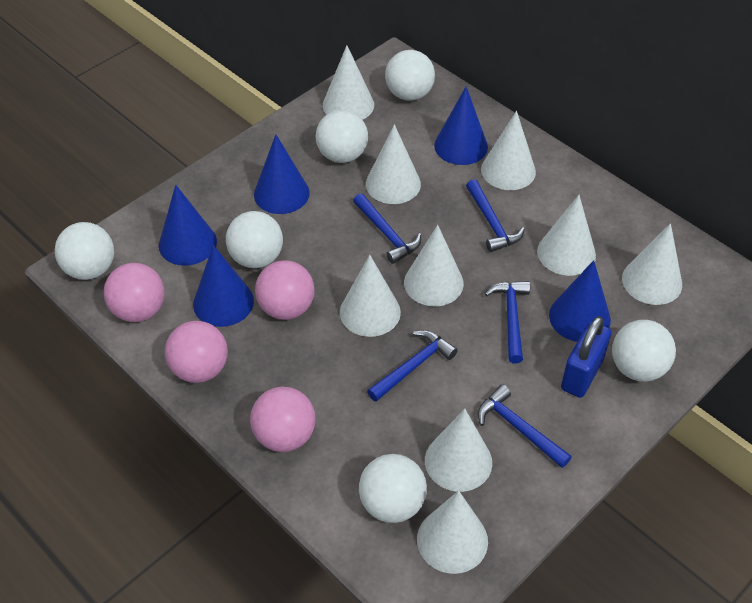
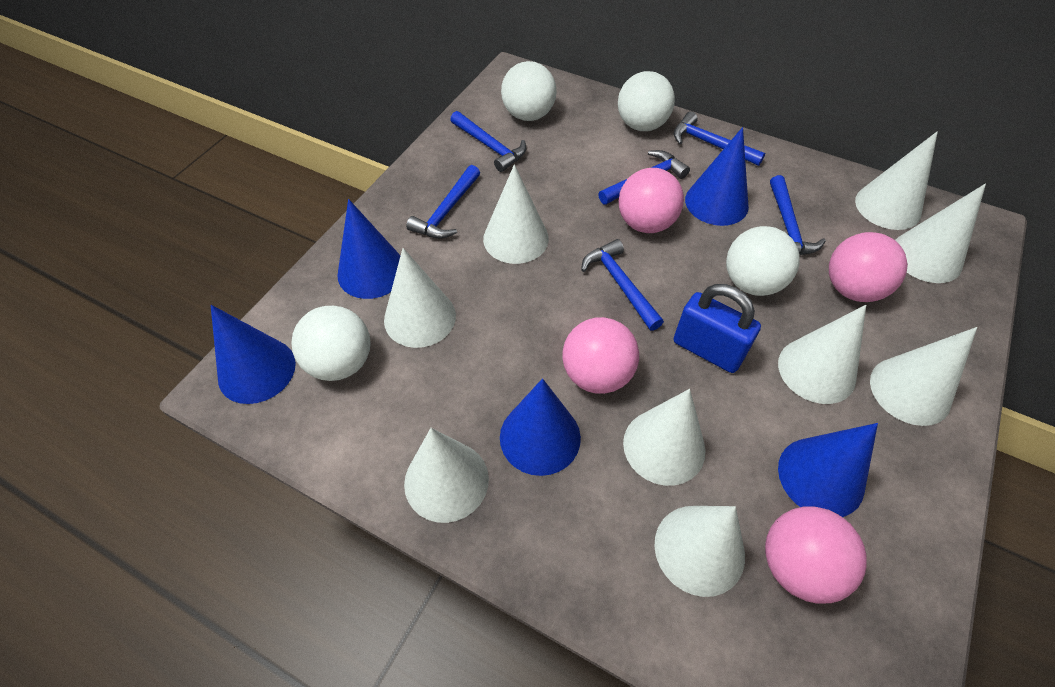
blue hammer: [353,194,421,264] [367,330,458,402] [466,179,525,252] [478,384,571,468] [485,281,530,363] = 5 -> [406,165,480,239] [450,111,526,172] [581,239,664,331] [598,150,690,205] [674,112,765,166] [770,175,826,255] = 6
white ball: [55,222,114,280] [226,211,283,268] [316,110,368,163] [359,454,427,523] [385,50,435,101] [612,320,676,382] = 6 -> [292,306,371,381] [501,61,557,121] [618,71,675,131] [726,226,800,296] = 4

